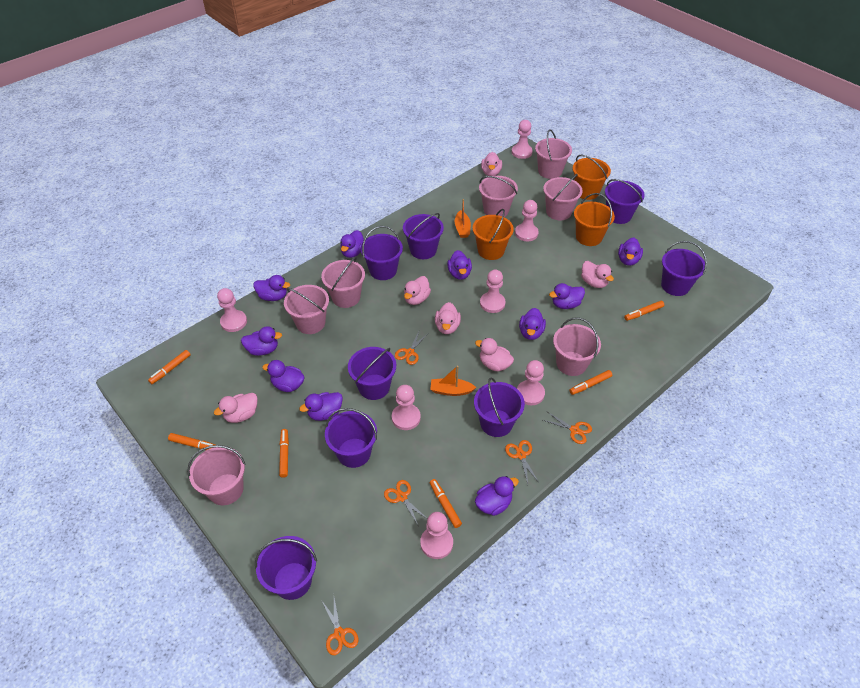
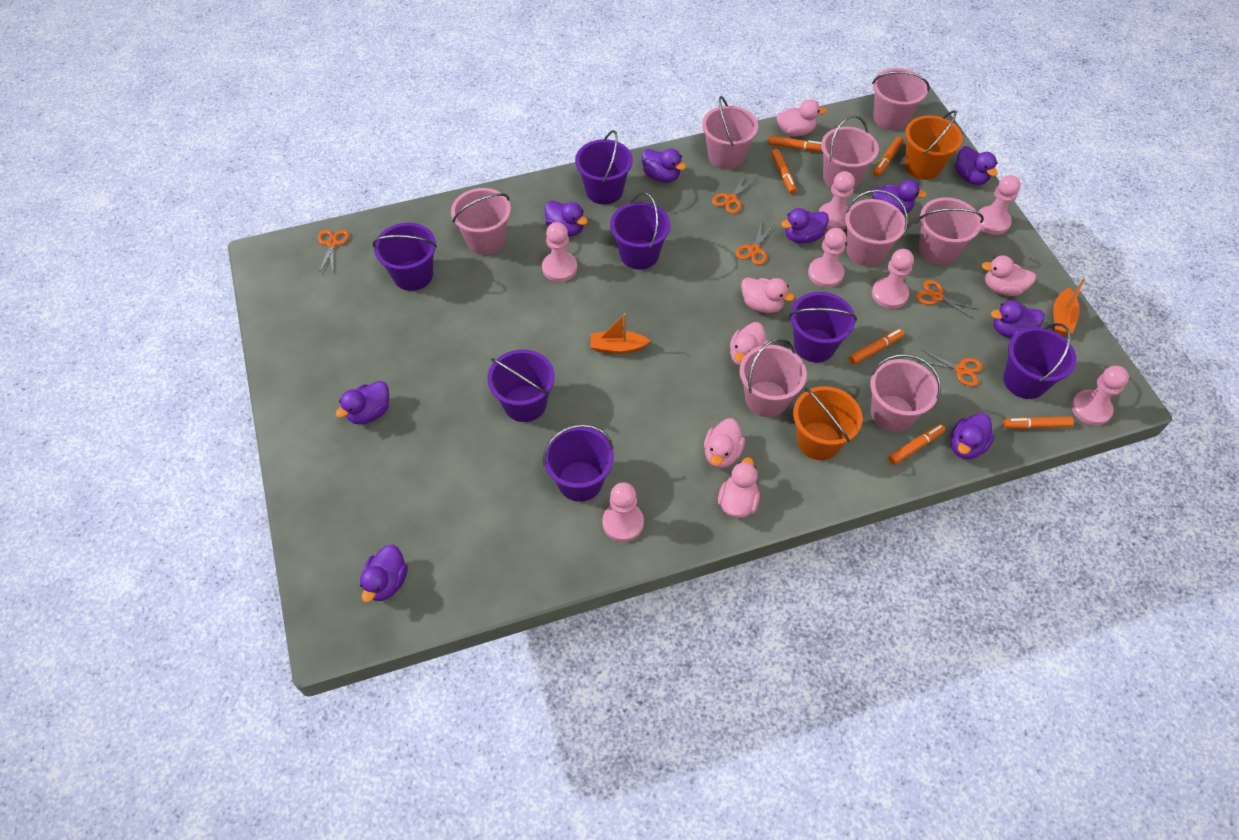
orange bucket: [473,209,514,260] [573,155,611,200] [574,193,615,246] = 3 -> [793,386,862,460] [904,110,963,180] = 2
pink bucket: [187,445,246,505] [284,285,329,334] [321,256,365,308] [479,176,518,217] [535,129,572,179] [543,174,583,220] [553,317,601,376] = 7 -> [451,188,511,255] [702,96,758,169] [739,338,807,417] [821,115,879,189] [845,190,908,266] [870,354,941,432] [872,68,930,130] [919,197,984,265] = 8
purple bucket: [255,536,317,600] [325,408,377,468] [348,347,396,400] [361,226,403,280] [403,213,444,259] [474,378,525,437] [605,179,645,224] [661,241,707,296] = 8 -> [372,223,437,291] [487,349,555,422] [543,424,614,502] [575,130,633,205] [610,192,670,270] [789,292,857,362] [1003,323,1076,399] = 7
purple duck: [241,326,282,356] [253,275,290,301] [262,360,305,392] [299,392,343,421] [340,230,364,258] [447,250,472,280] [475,476,519,516] [519,308,546,340] [549,283,585,309] [618,238,643,266] = 10 -> [336,381,389,425] [360,545,408,602] [545,200,588,236] [642,149,686,183] [781,208,829,243] [872,180,927,214] [951,413,995,459] [955,146,998,185] [991,300,1045,338] = 9

